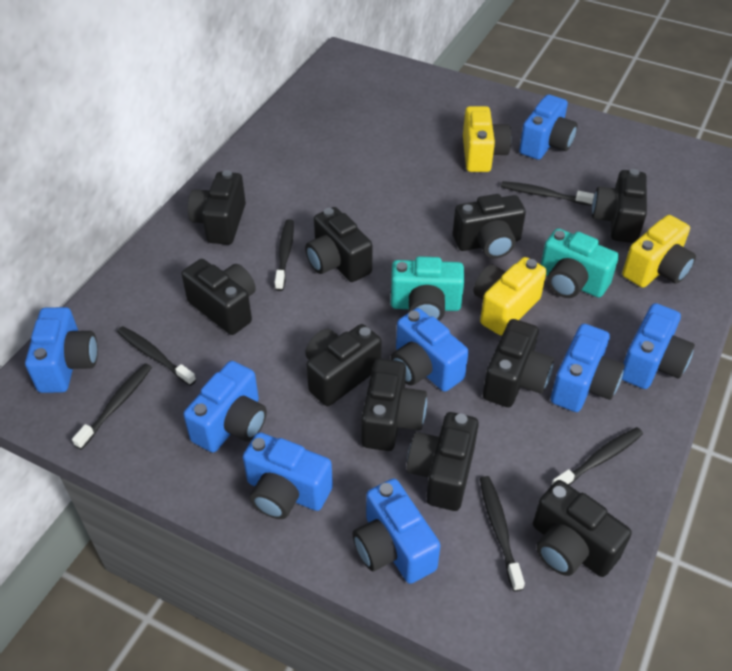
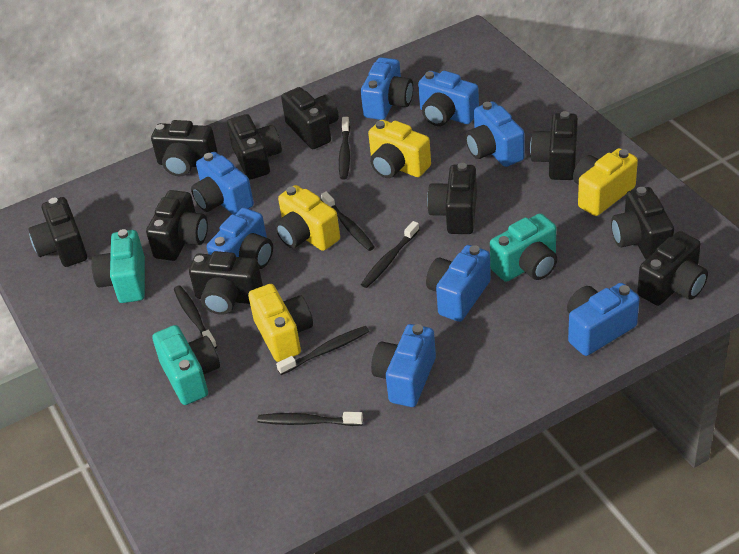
turquoise camera: [391,256,464,321] [541,228,619,298] = 2 -> [91,229,145,303] [152,325,220,405] [490,213,557,282] = 3
yellow camera: [463,106,511,172] [474,257,547,335] [622,215,696,288] = 3 -> [248,284,313,362] [275,185,340,251] [368,120,431,178] [573,148,638,216] = 4

